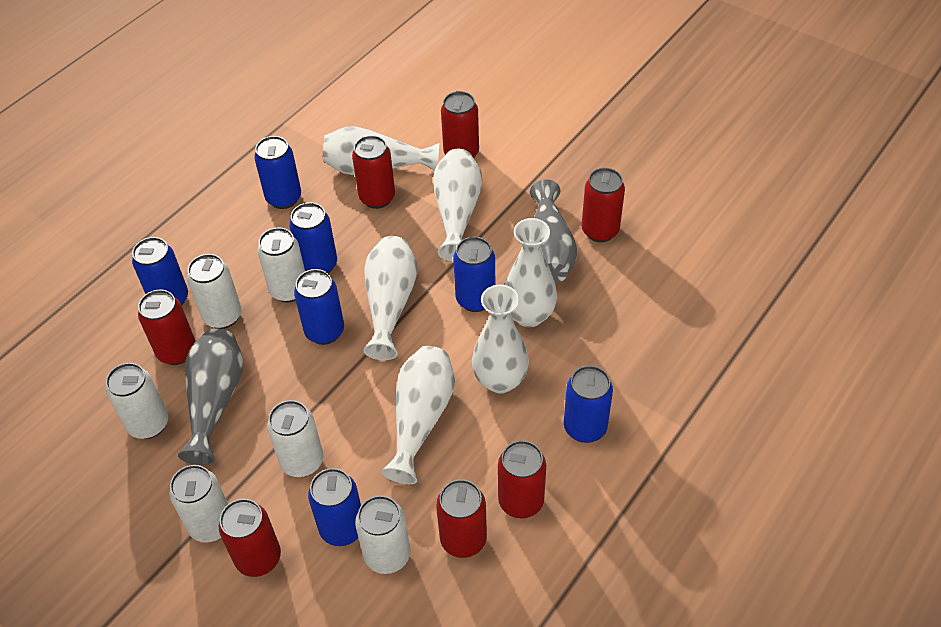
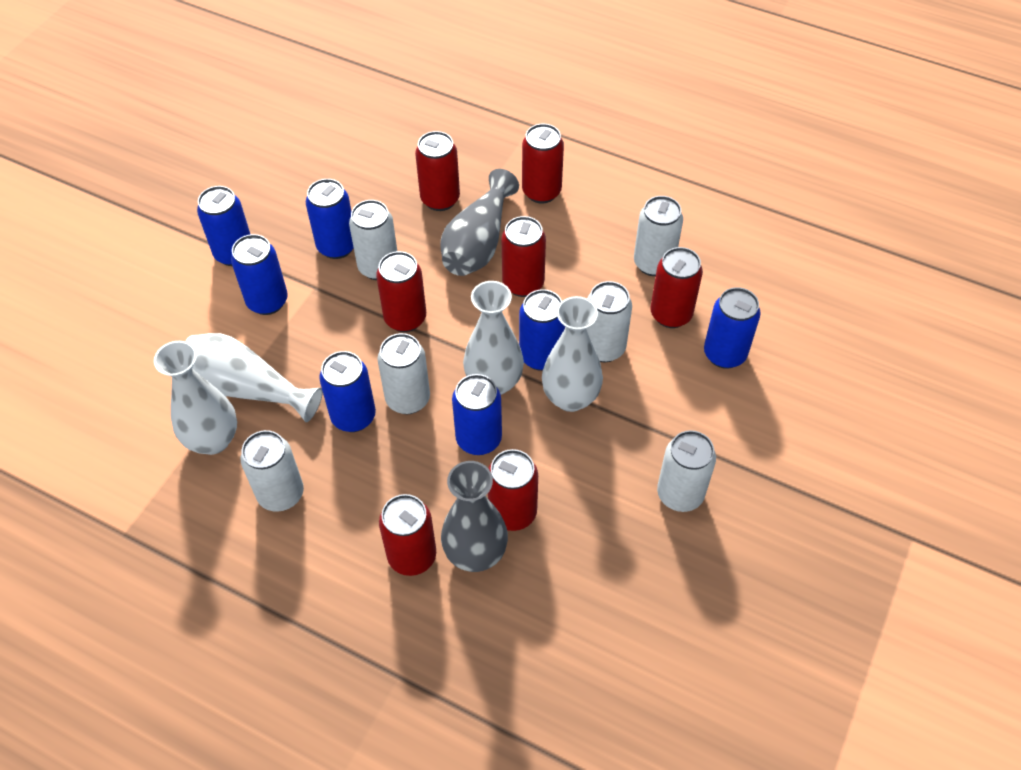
white vase: [323,127,439,175] [363,236,417,360] [381,346,455,484] [433,149,482,262] [472,285,529,394] [505,218,557,327] = 6 -> [154,341,237,455] [185,333,323,422] [463,281,524,395] [542,296,603,412] = 4

